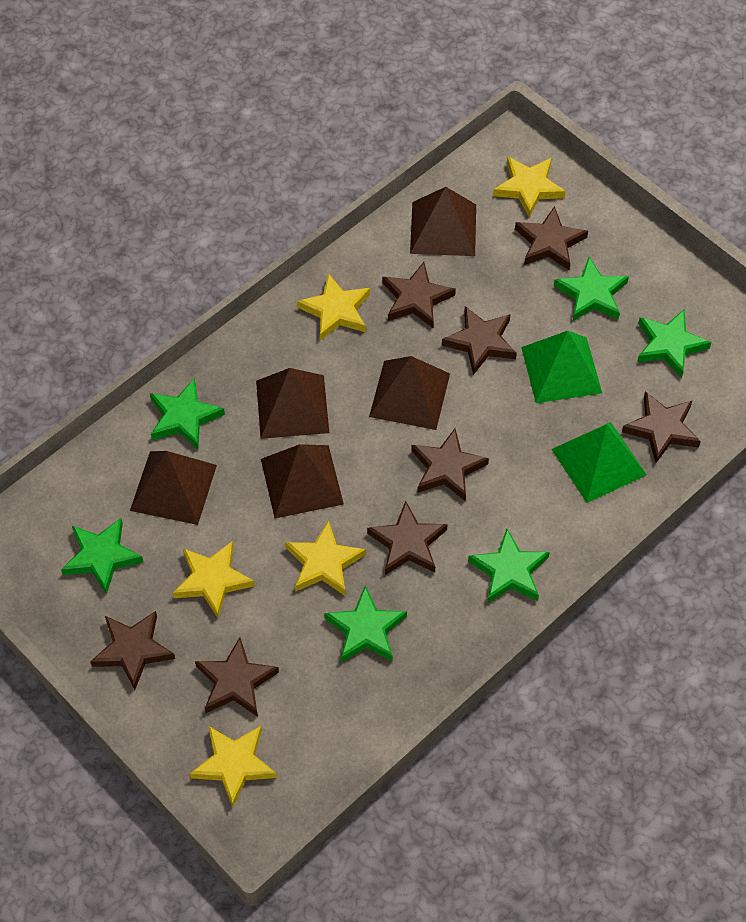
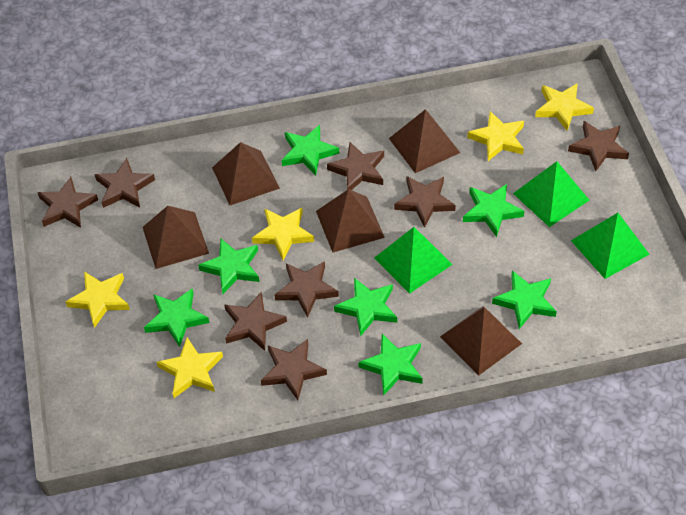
green pyramid: [521,331,602,403] [551,422,647,503] = 2 -> [374,227,453,294] [513,161,589,227] [571,213,649,279] = 3
green star: [61,518,143,595] [150,378,225,449] [324,586,407,663] [468,528,550,603] [554,257,629,322] [637,310,711,378] = 6 -> [144,289,209,347] [198,239,259,294] [281,125,339,176] [334,278,397,336] [358,334,423,396] [463,184,524,237] [492,271,557,329] = 7

